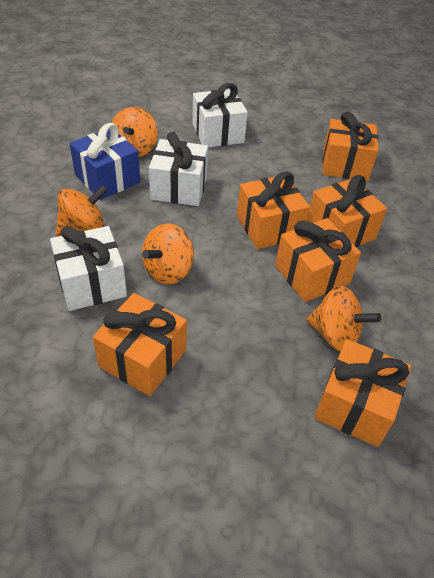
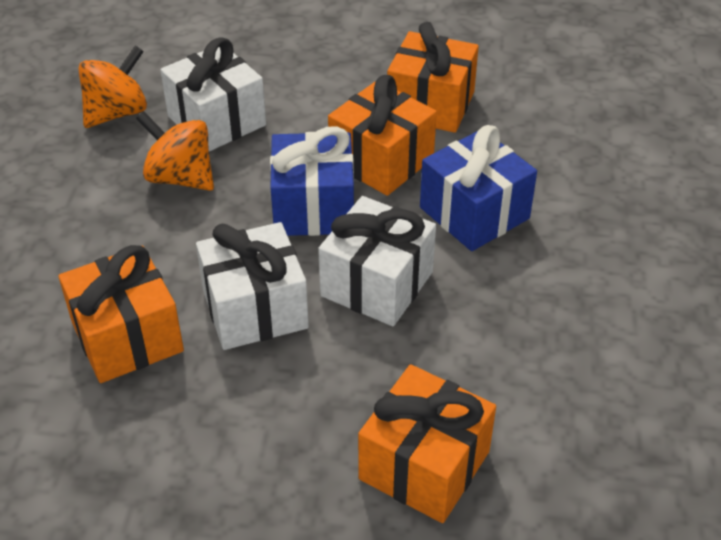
blue gift: [70,123,140,200] = 1 -> [270,126,354,236] [420,125,537,251] = 2
orange gift: [93,293,187,396] [237,171,310,249] [275,218,361,302] [307,175,387,248] [314,339,411,447] [322,111,378,181] = 6 -> [58,245,184,383] [328,75,437,196] [358,364,496,523] [387,22,479,133] = 4
orange spinning top: [56,185,108,237] [112,107,158,157] [142,223,194,284] [306,286,381,351] = 4 -> [78,45,147,128] [136,111,214,191] = 2

